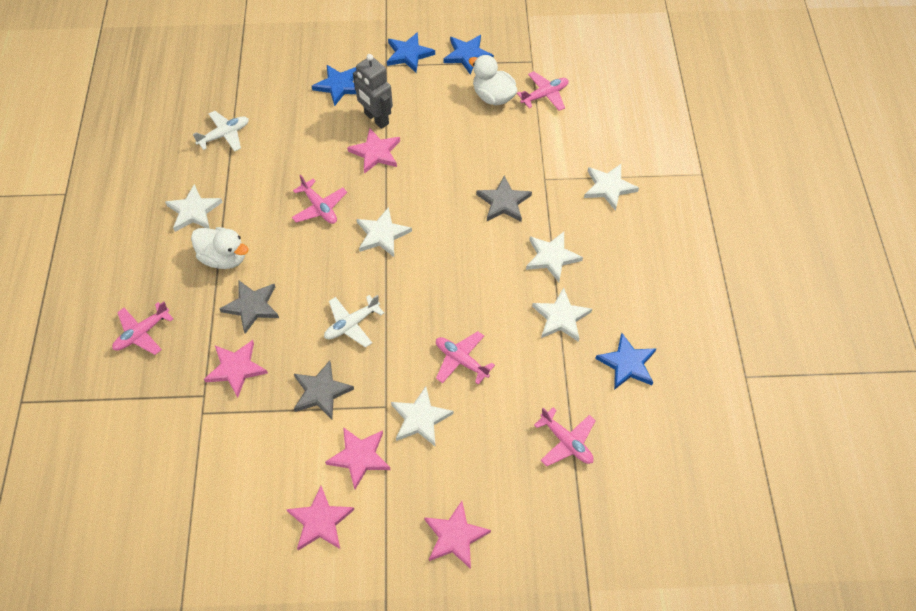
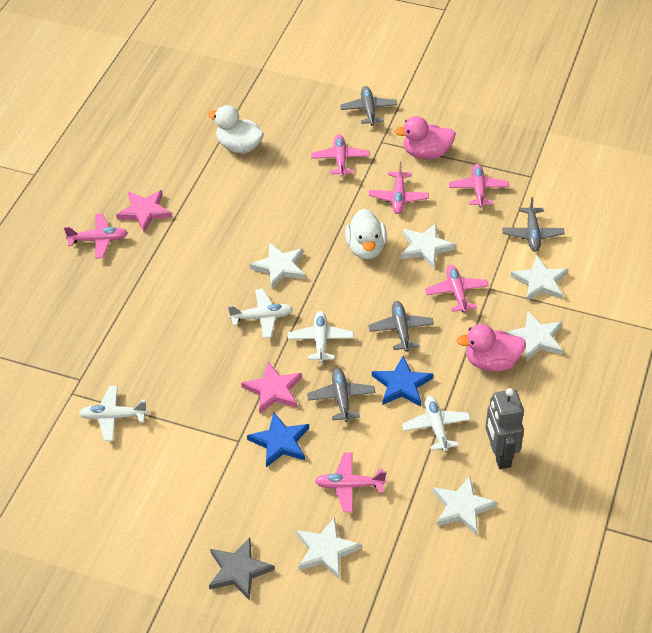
blue star: [312,65,357,106] [387,32,435,73] [443,35,494,75] [595,333,657,390] = 4 -> [247,412,309,467] [372,356,433,407] = 2
grey plane: none = 0 -> [307,368,375,422] [340,86,397,126] [368,301,434,352] [502,197,565,252] = 4
grey star: [219,281,279,334] [294,361,354,419] [476,176,532,222] = 3 -> [209,538,275,600] = 1
pink duck: none = 0 -> [395,116,455,159] [457,324,526,371] = 2
pink plane: [112,302,173,355] [292,175,347,224] [436,331,495,385] [517,71,569,111] [534,407,596,466] = 5 -> [64,213,128,259] [311,135,370,177] [315,453,386,512] [369,162,429,214] [425,265,489,313] [449,164,509,208] = 6
pink star: [204,340,268,398] [286,486,354,551] [325,427,391,489] [347,128,400,174] [424,501,491,569] = 5 -> [116,190,172,232] [241,362,302,414] = 2
white plane: [192,111,249,152] [324,295,384,348] = 2 -> [79,386,148,441] [228,289,293,338] [288,311,354,363] [402,396,471,452] = 4

